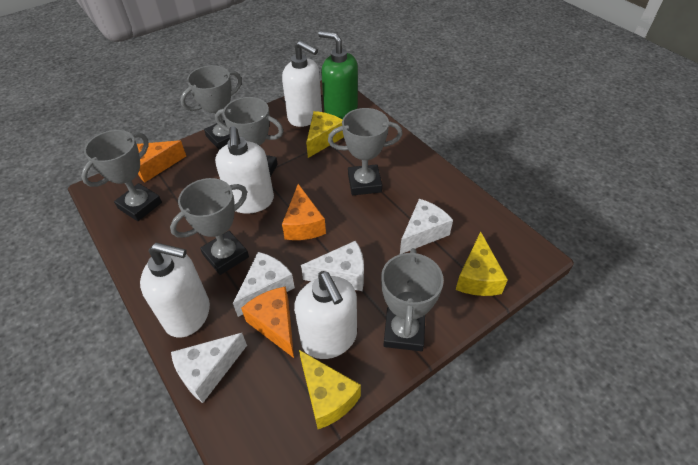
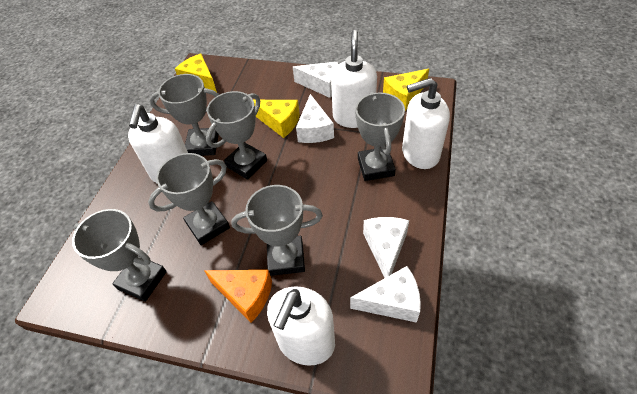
green soap dispenser: [318,31,358,120] = 1 -> none = 0
orange cheese: [137,140,186,182] [241,286,294,358] [282,184,326,240] = 3 -> [204,270,272,323] = 1

